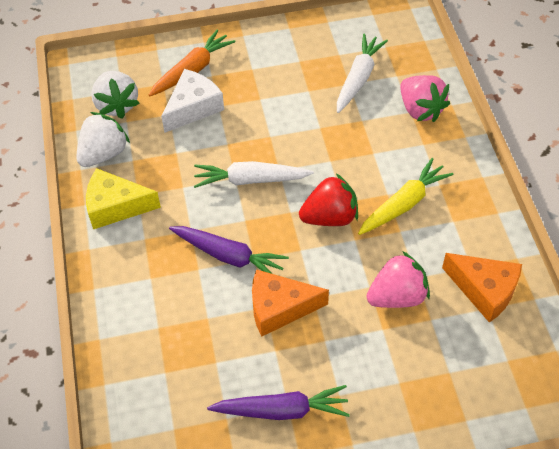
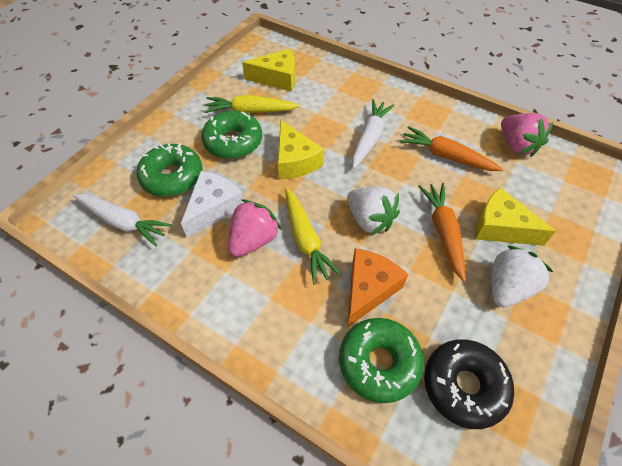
black donut: none = 0 -> [424,339,514,429] = 1
green donut: none = 0 -> [137,143,203,197] [201,111,262,159] [339,318,424,403] = 3
orange carrot: [149,29,235,96] = 1 -> [400,126,504,171] [418,183,466,282] = 2
orange cheese: [252,269,329,337] [442,253,522,323] = 2 -> [347,248,408,328] = 1
purple carrot: [169,226,289,274] [207,385,350,420] = 2 -> none = 0
red strawberry: [299,173,358,226] = 1 -> none = 0
yellow carrot: [358,158,454,235] = 1 -> [204,95,300,113] [285,188,342,285] = 2
yellow cheese: [86,168,161,229] = 1 -> [242,49,295,92] [278,120,324,179] [475,187,556,246] = 3

